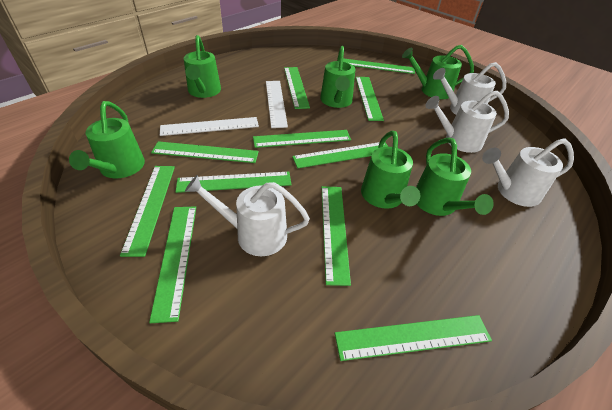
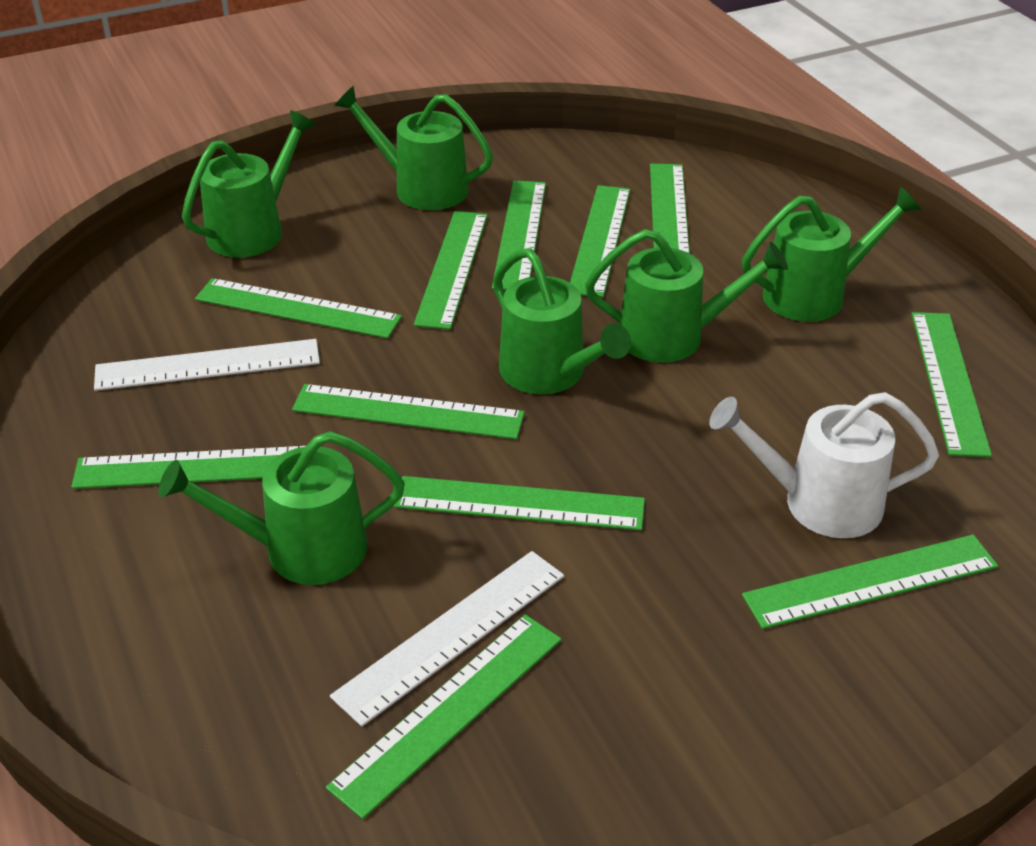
white watering can: [185,175,310,256] [426,91,509,153] [433,62,506,115] [482,138,574,207] = 4 -> [709,392,939,538] = 1

